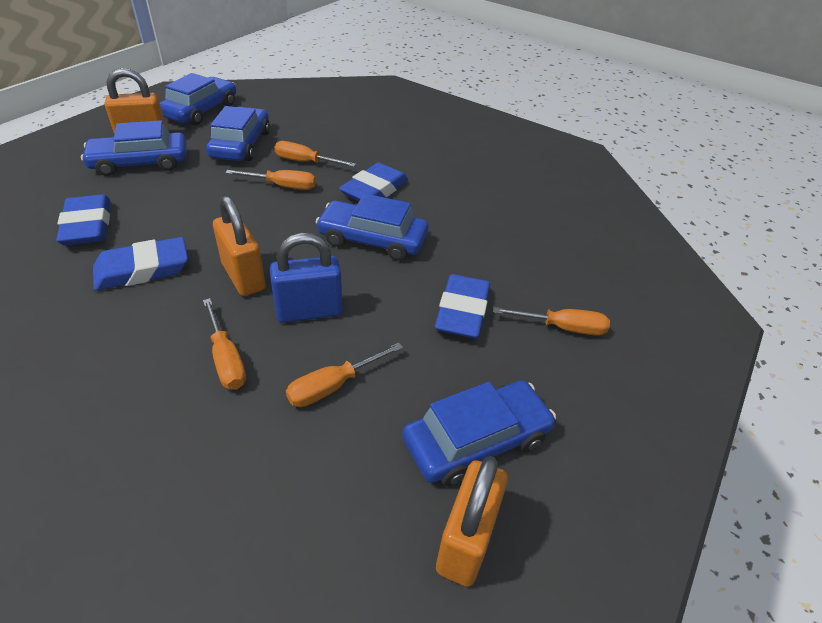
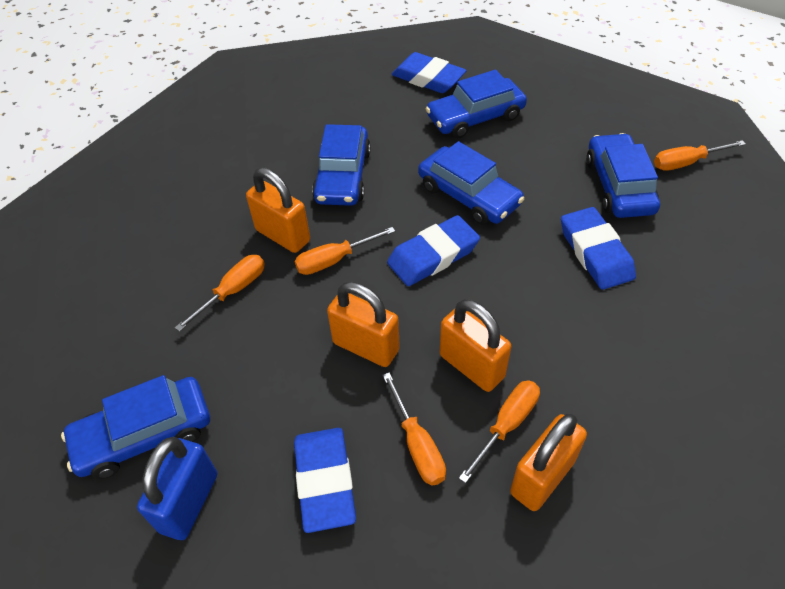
orange padlock: [105,68,166,134] [213,196,266,296] [436,456,508,587] = 3 -> [246,167,310,253] [327,282,400,367] [440,299,511,392] [510,414,587,511] = 4

